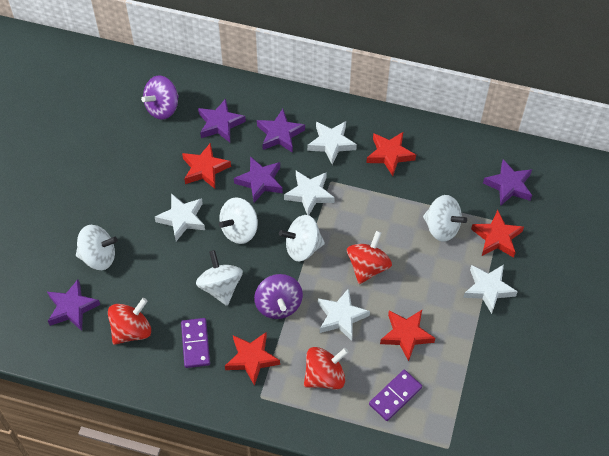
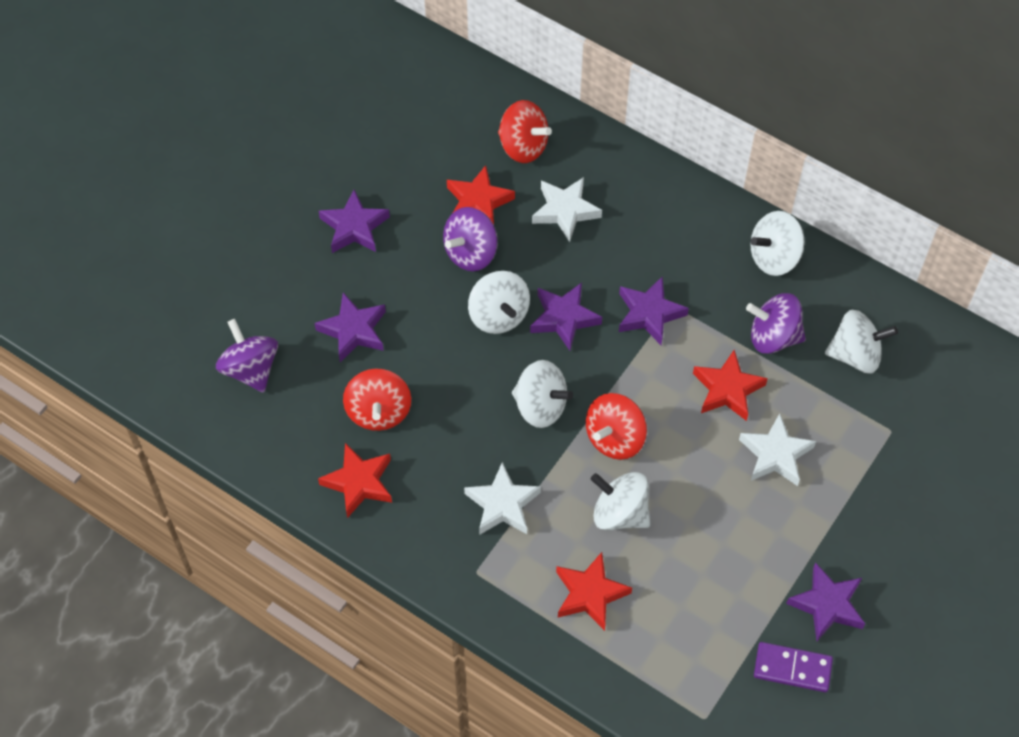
purple domino: [181,318,210,368] [369,370,422,421] = 2 -> [754,642,833,692] = 1
purple spinning top: [141,76,179,120] [254,274,303,319] = 2 -> [216,319,278,393] [443,207,497,271] [746,293,806,354] = 3
red star: [182,143,231,189] [225,332,280,386] [366,132,416,176] [380,310,435,361] [471,210,524,258] = 5 -> [318,443,392,518] [447,165,515,225] [556,552,632,631] [693,350,768,421] = 4
white star: [155,193,205,241] [284,171,335,215] [307,121,357,165] [318,288,370,341] [463,264,518,314] = 5 -> [464,462,541,535] [532,177,602,242] [739,413,816,486] = 3

